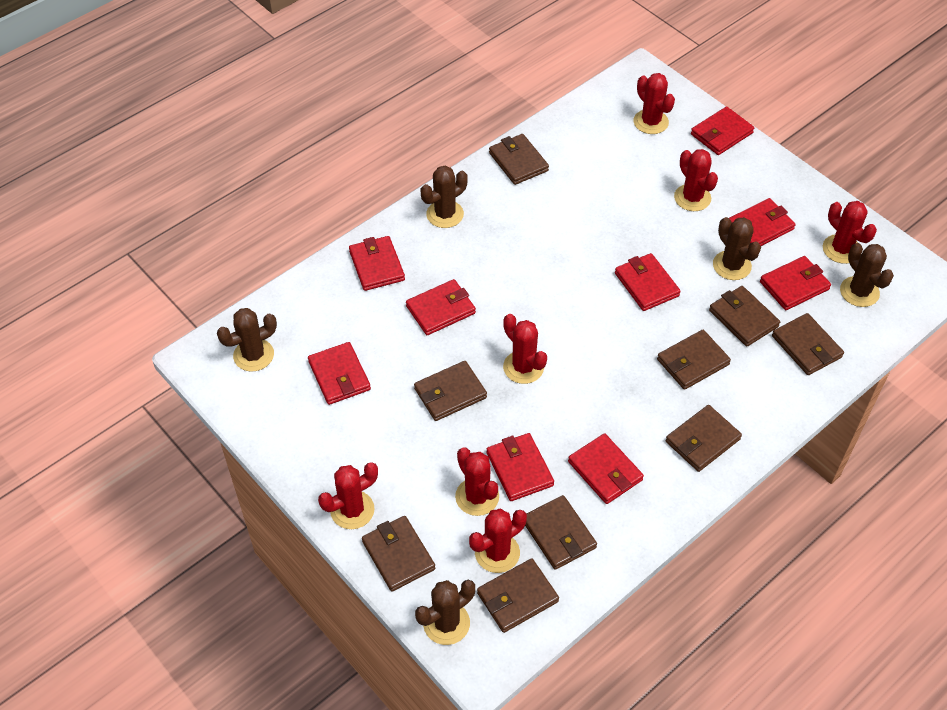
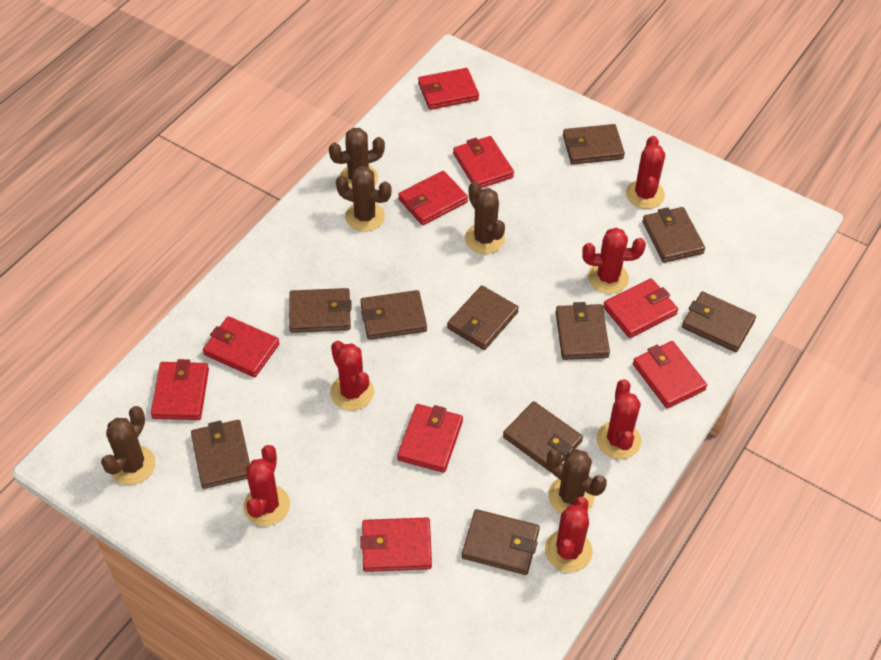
brown wallet: [362,516,435,592] [414,361,487,421] [477,558,559,633] [489,134,549,185] [525,495,597,570] [657,330,731,390] [666,405,742,472] [709,286,780,346] [772,313,844,375] = 9 -> [191,420,250,489] [289,288,352,333] [360,290,427,340] [447,285,519,350] [462,509,540,575] [503,401,583,473] [556,302,610,360] [563,124,625,165] [642,207,705,263] [682,291,756,352] = 10
red cactus: [318,462,378,529] [455,447,499,516] [469,508,527,573] [503,314,547,384] [634,73,675,134] [674,149,718,211] [823,201,877,264] = 7 -> [243,445,290,526] [330,341,374,410] [545,497,593,572] [582,228,646,294] [596,379,641,459] [626,136,665,209] = 6

